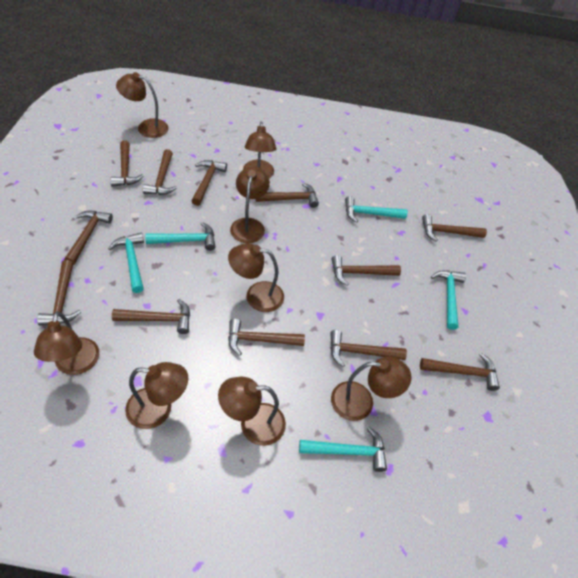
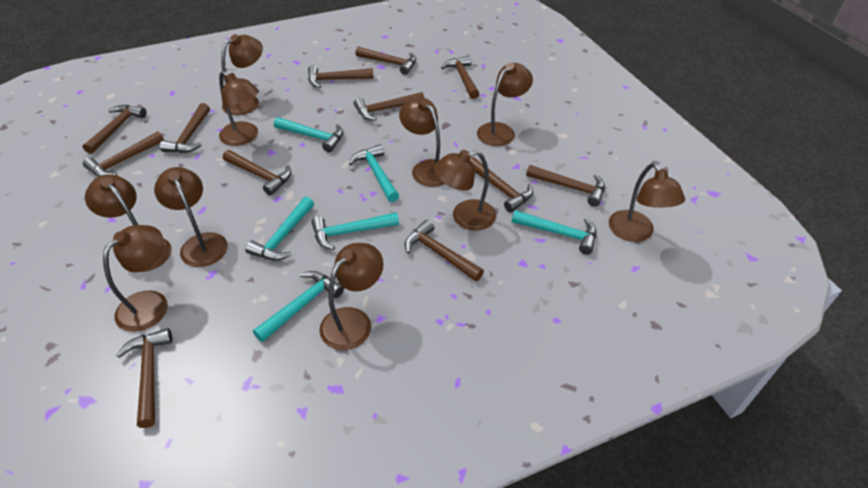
brown lamp: [34,312,99,375] [116,72,169,138] [125,362,188,429] [218,377,286,446] [228,243,284,312] [230,166,270,243] [243,121,276,179] [331,357,412,421] = 8 -> [85,174,172,272] [103,225,168,332] [154,167,228,267] [219,71,259,146] [221,34,263,115] [319,243,383,350] [399,97,445,187] [433,150,496,231] [477,63,533,146] [609,163,685,242] = 10
turquoise hammer: [108,233,144,293] [145,222,215,251] [299,427,387,472] [345,196,408,223] [431,270,466,330] = 5 -> [245,197,314,261] [253,271,344,342] [274,117,343,152] [311,212,399,250] [349,144,399,202] [512,210,596,255] = 6

